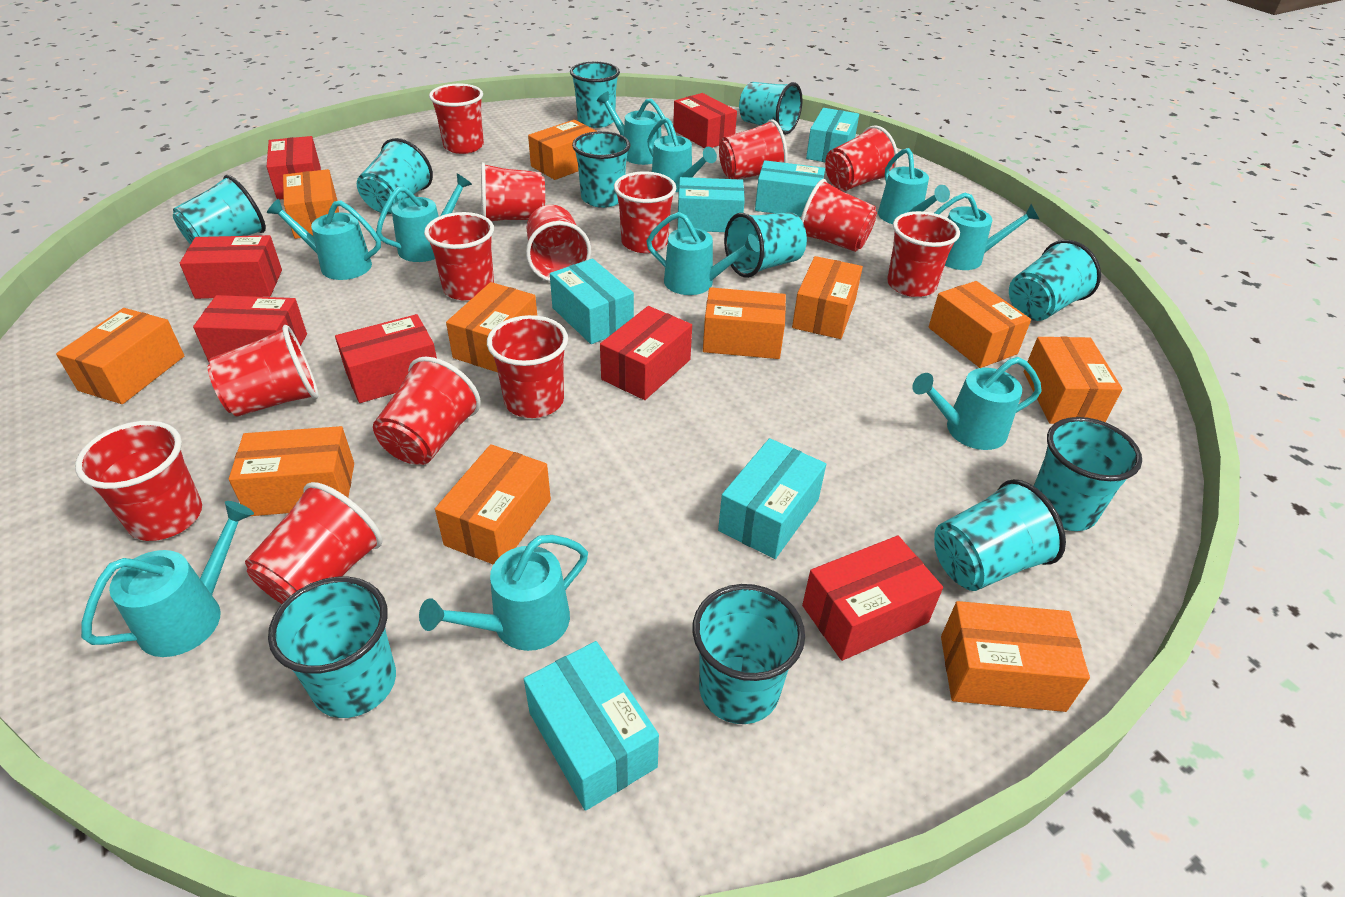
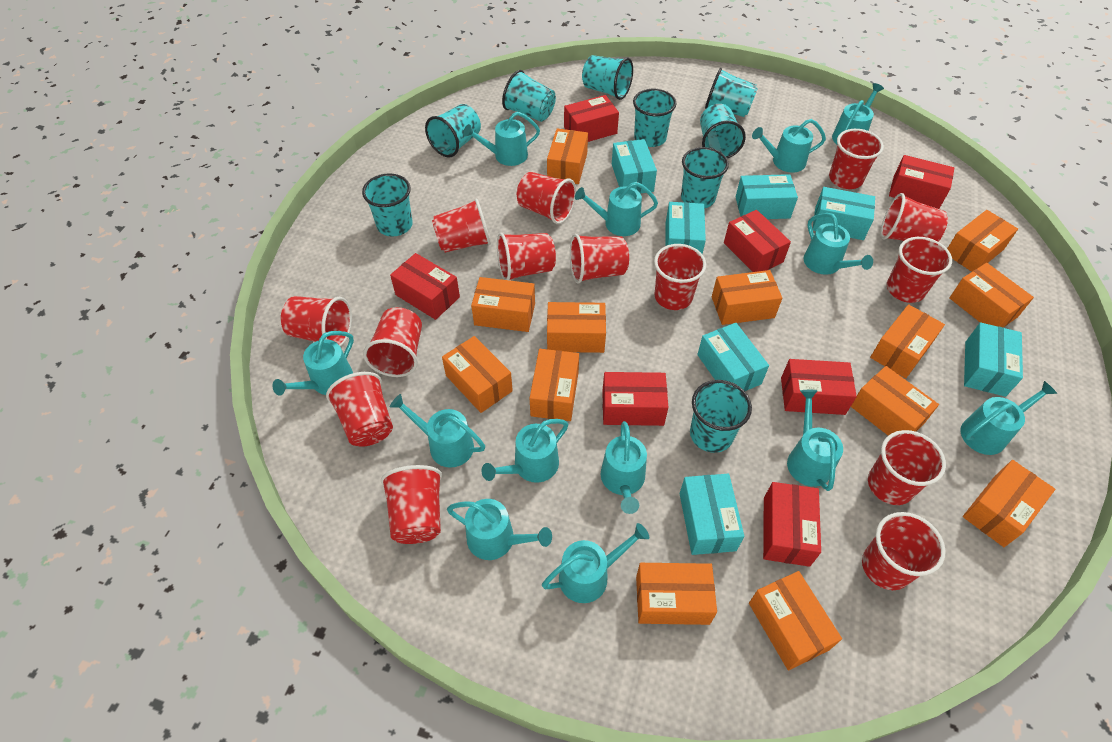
orange box: [56,308,185,404] [229,426,354,516] [283,169,339,239] [435,444,551,565] [446,282,537,372] [528,120,597,180] [703,287,786,359] [792,256,863,339] [928,281,1031,368] [941,601,1090,712] [1024,337,1123,424] = 11 -> [442,336,513,413] [471,277,535,332] [530,349,579,421] [547,128,588,184] [547,302,606,353] [636,563,717,625] [712,270,782,325] [749,571,842,671] [851,366,939,436] [870,304,945,378] [947,210,1018,272] [950,263,1034,327] [963,460,1055,547] = 13
turquoise box: [524,641,659,811] [550,258,634,344] [677,177,745,232] [718,438,826,559] [755,160,825,217] [806,108,859,162] = 6 -> [612,139,657,193] [666,202,706,254] [679,474,744,555] [697,323,769,391] [736,174,798,219] [812,187,875,240] [964,322,1023,397] = 7
turquoise cup: [173,175,266,245] [268,577,396,718] [357,138,433,214] [570,62,620,128] [572,131,630,208] [692,584,805,724] [724,212,807,278] [739,82,803,135] [934,479,1066,591] [1009,240,1101,321] [1034,417,1142,531] = 11 -> [362,173,413,237] [425,104,481,157] [502,70,556,122] [582,55,633,100] [633,89,676,147] [681,147,729,208] [690,380,752,453] [700,104,746,158] [705,68,758,117] = 9
turquoise watering can: [81,501,254,657] [267,199,381,280] [376,173,472,262] [419,535,588,651] [597,91,671,165] [646,212,760,295] [647,117,717,192] [878,148,950,224] [912,357,1042,450] [934,193,1039,270] = 10 -> [272,331,354,396] [390,394,485,468] [447,499,552,560] [463,112,540,166] [482,419,568,483] [542,523,649,603] [575,182,658,236] [600,421,647,514] [752,119,826,172] [787,390,843,491] [804,213,873,275] [832,83,884,145] [961,381,1057,455] = 13

